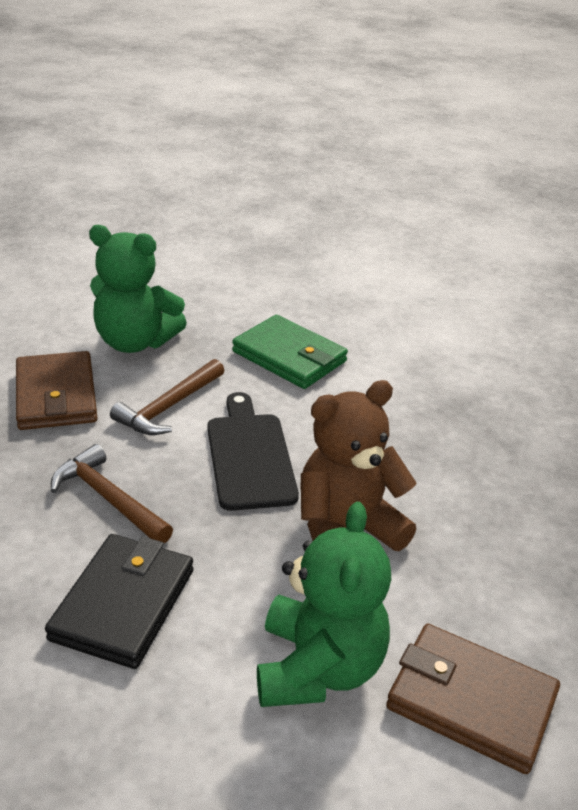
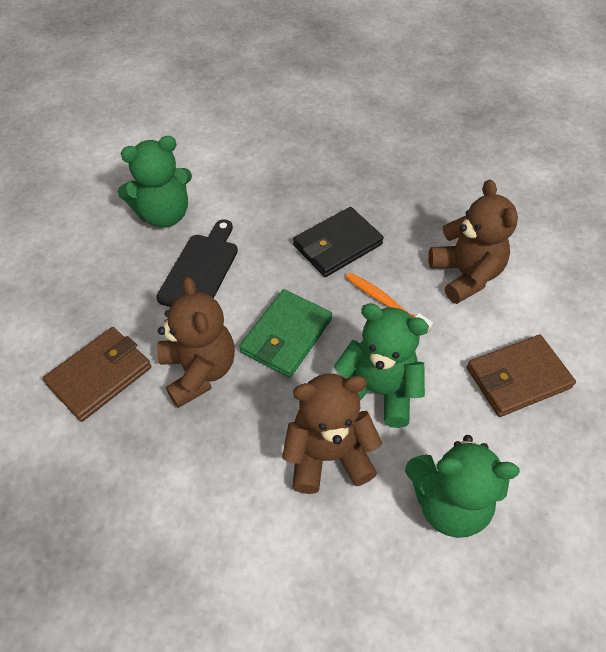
brown hammer: [51,444,173,543] [110,359,225,435] = 2 -> none = 0
brown teddy bear: [300,380,416,551] = 1 -> [157,277,235,408] [282,374,382,494] [428,180,518,304] = 3
green teddy bear: [89,225,187,353] [257,501,391,707] = 2 -> [118,136,192,228] [334,303,429,428] [405,435,520,538] = 3
orange toothbrush: none = 0 -> [346,272,433,333] = 1

